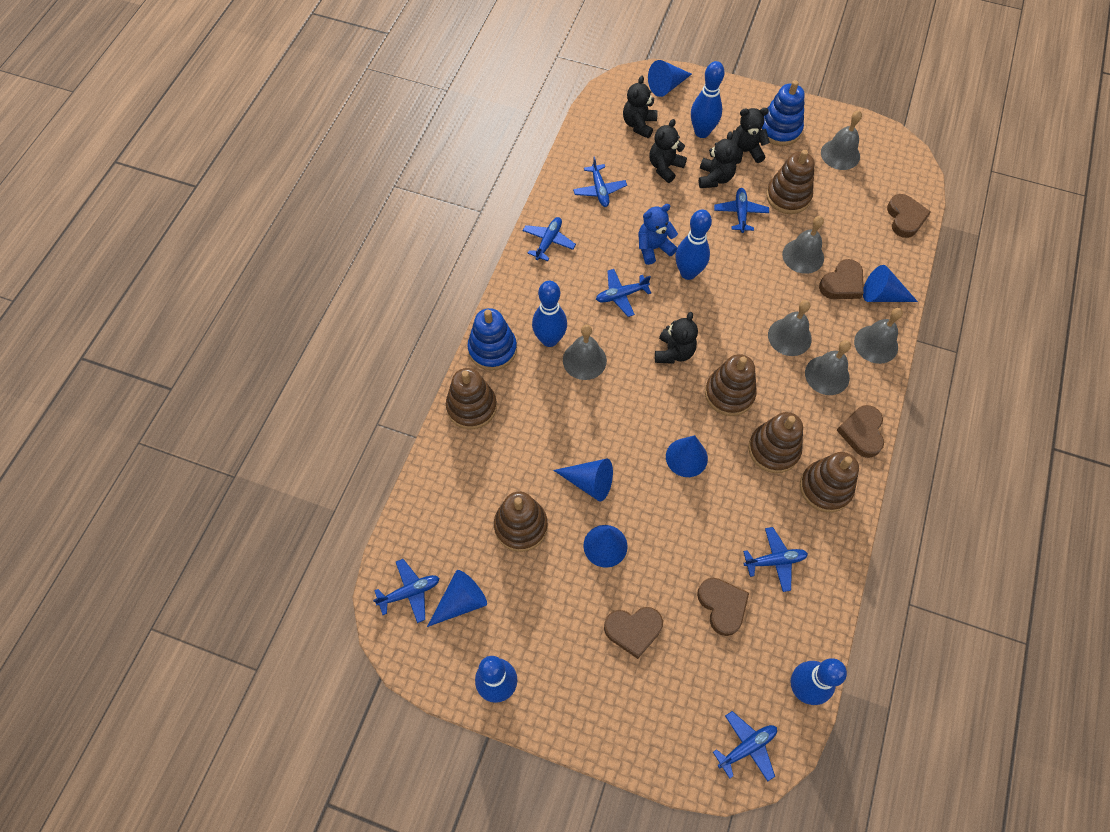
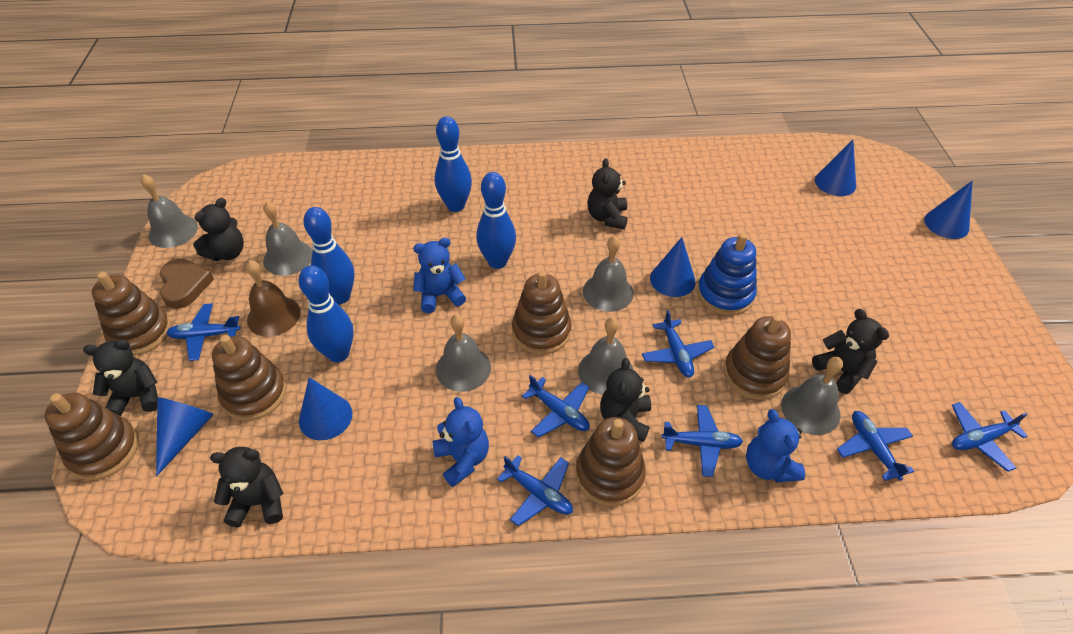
black teddy bear: [623,76,658,138] [649,119,687,183] [655,312,698,364] [699,132,738,188] [732,108,770,164] = 5 -> [83,340,158,416] [193,198,244,261] [210,447,284,527] [587,158,628,230] [600,358,651,442] [812,309,889,394] = 6
blue bowling pin: [475,656,517,703] [532,281,567,347] [676,209,712,280] [691,61,725,138] [790,658,847,705] = 5 -> [299,265,354,363] [303,207,354,304] [435,116,472,212] [476,172,516,269] = 4
blue cone: [427,570,487,627] [553,459,613,502] [583,525,627,568] [648,60,692,97] [666,435,708,477] [863,265,918,302] = 6 -> [156,397,214,477] [299,377,352,440] [650,237,696,297] [815,140,856,196] [924,180,973,239] = 5
blue stacking toy: [467,308,517,370] [761,80,805,146] = 2 -> [697,233,757,316] = 1
blue teddy bear: [639,204,678,265] = 1 -> [413,238,466,313] [432,397,489,487] [746,409,805,482] = 3
brown bell: none = 0 -> [246,260,301,337] = 1
brown heart: [604,607,663,659] [697,578,749,636] [819,259,864,299] [837,405,884,458] [887,194,931,238] = 5 -> [160,259,214,309] = 1

